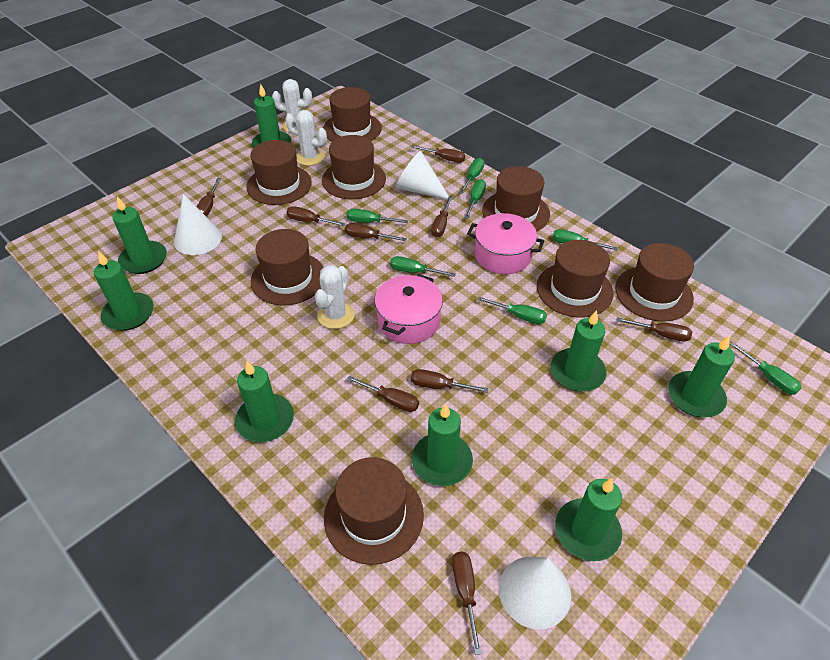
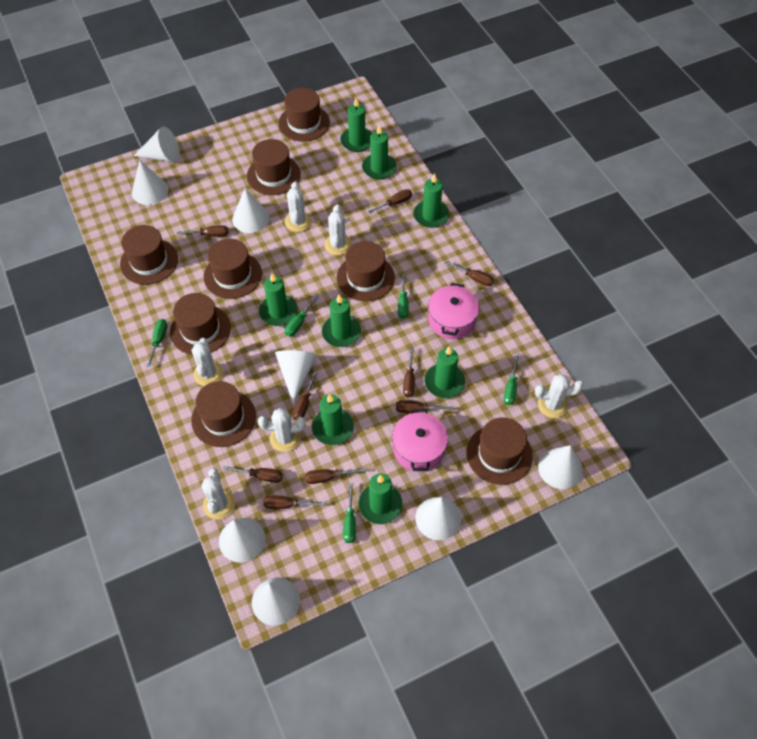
green screwdriver: [347,209,408,223] [390,256,456,277] [459,158,485,194] [465,179,486,219] [477,297,547,324] [553,229,618,251] [730,342,802,395] = 7 -> [146,319,168,367] [285,295,319,336] [343,483,356,543] [398,273,409,319] [503,356,519,405] = 5
white cactus: [272,79,312,133] [285,110,327,166] [315,265,355,329] = 3 -> [192,338,223,386] [201,468,235,520] [258,408,306,452] [285,182,311,232] [324,205,352,255] [535,374,583,418] = 6
white cone: [174,194,222,255] [396,151,449,200] [499,557,571,630] = 3 -> [132,160,168,205] [134,126,179,162] [219,518,265,563] [232,188,270,233] [252,577,300,626] [275,350,317,404] [415,497,461,540] [538,445,583,489] = 8

